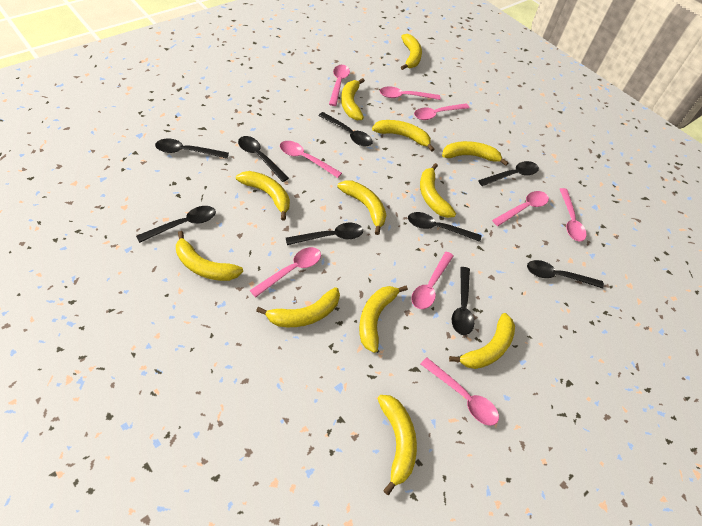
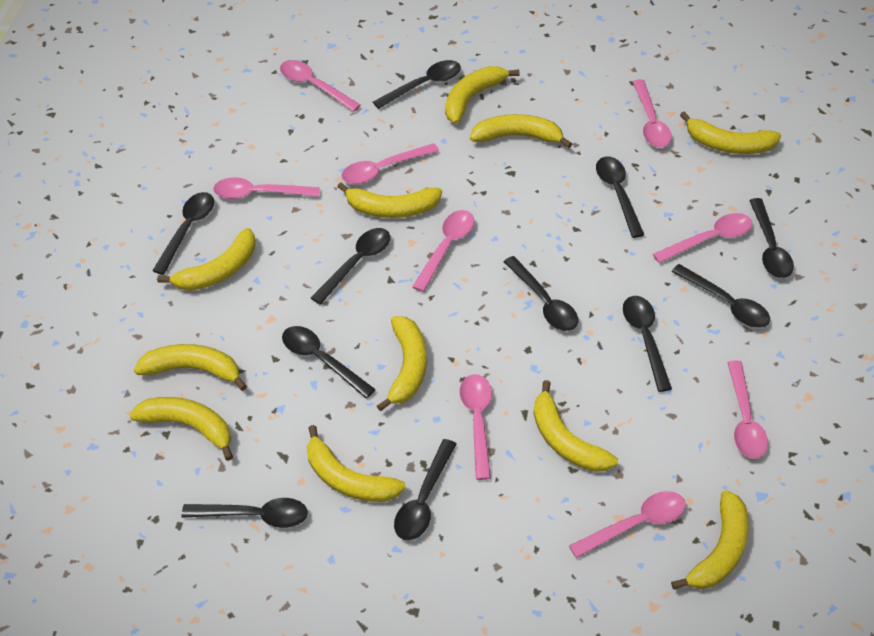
black spoon: [136,206,216,243] [155,138,229,159] [238,136,289,182] [286,223,363,245] [318,112,373,147] [408,212,481,242] [452,267,474,335] [478,161,539,186] [527,260,604,289] = 9 -> [152,192,214,275] [181,498,308,528] [282,326,376,398] [311,228,390,304] [373,60,461,109] [394,439,456,541] [504,256,578,331] [596,157,644,238] [623,296,672,392] [671,264,770,328] [749,198,794,278] = 11
yellow banana: [176,231,243,281] [236,171,290,221] [256,287,340,327] [337,181,386,235] [341,78,365,120] [359,286,408,353] [372,120,435,152] [377,395,417,495] [401,34,422,70] [420,163,456,218] [442,141,508,166] [449,313,515,369] = 12 -> [129,397,233,461] [134,344,247,391] [157,228,255,291] [307,425,406,502] [337,183,442,218] [377,316,427,411] [445,66,520,124] [470,114,572,148] [534,380,618,472] [671,490,749,590] [680,111,781,154] = 11

